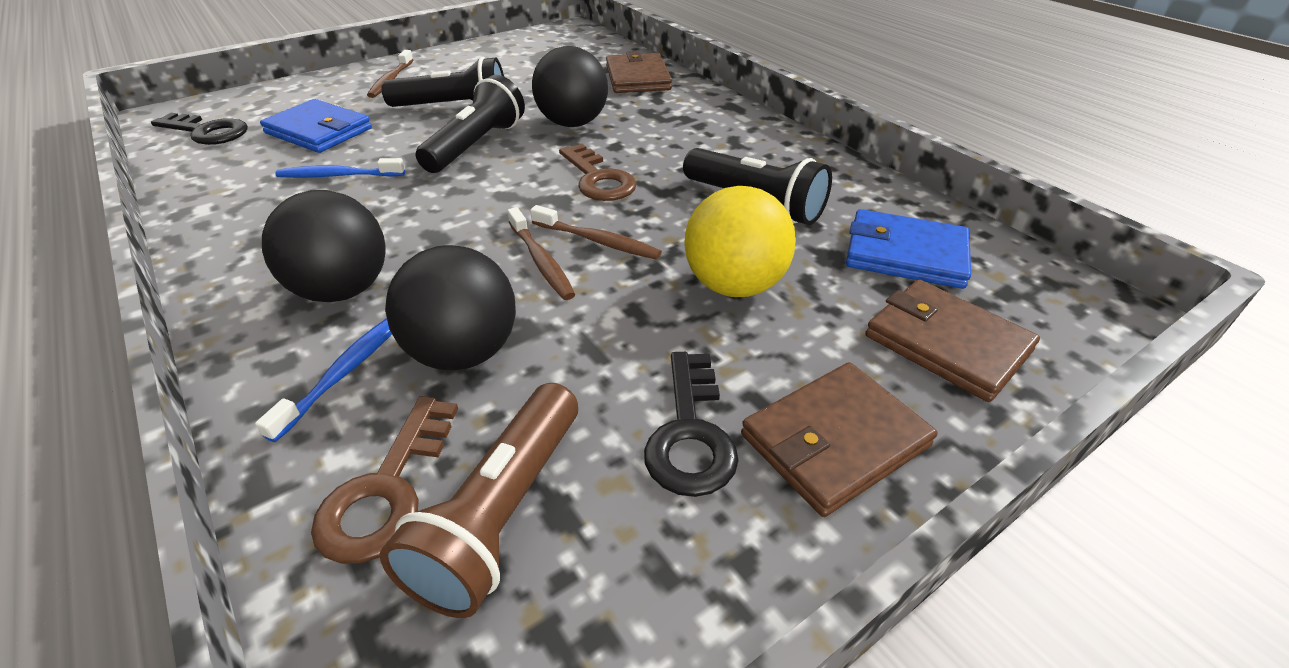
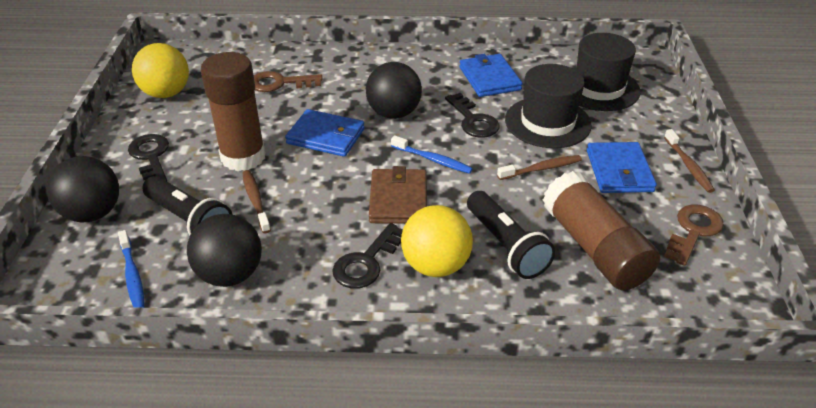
black flashlight: [381,57,504,107] [416,75,525,173] [683,148,832,225] = 3 -> [142,176,233,235] [467,191,555,279] = 2
black hat: none = 0 -> [505,64,592,148] [573,33,641,111] = 2
black key: [151,113,248,145] [644,352,739,497] = 2 -> [128,134,169,181] [332,223,403,289] [445,93,500,138] = 3
blue wallet: [260,99,372,153] [846,209,971,289] = 2 -> [285,109,365,157] [459,54,523,97] [587,142,657,193] = 3
brown flashlight: [380,383,578,618] = 1 -> none = 0
brown glue stick: none = 0 -> [201,52,266,171] [543,171,660,290] = 2
brown wallet: [606,51,672,93] [741,362,938,517] [865,279,1040,402] = 3 -> [369,166,427,224] = 1
yellow ball: [684,186,796,297] = 1 -> [132,43,189,98] [401,205,473,277] = 2

